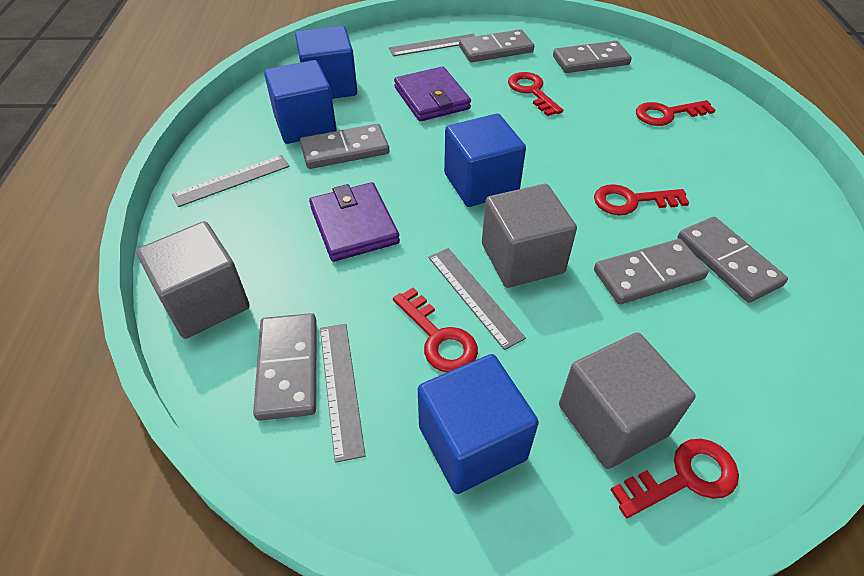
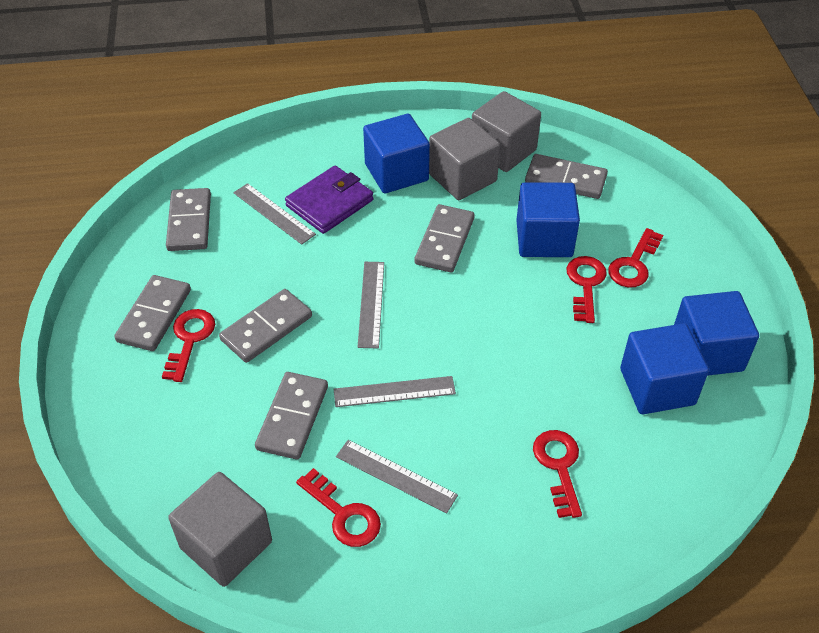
purple wallet: [309,182,400,262] [394,66,471,122] = 2 -> [285,166,373,234] = 1

